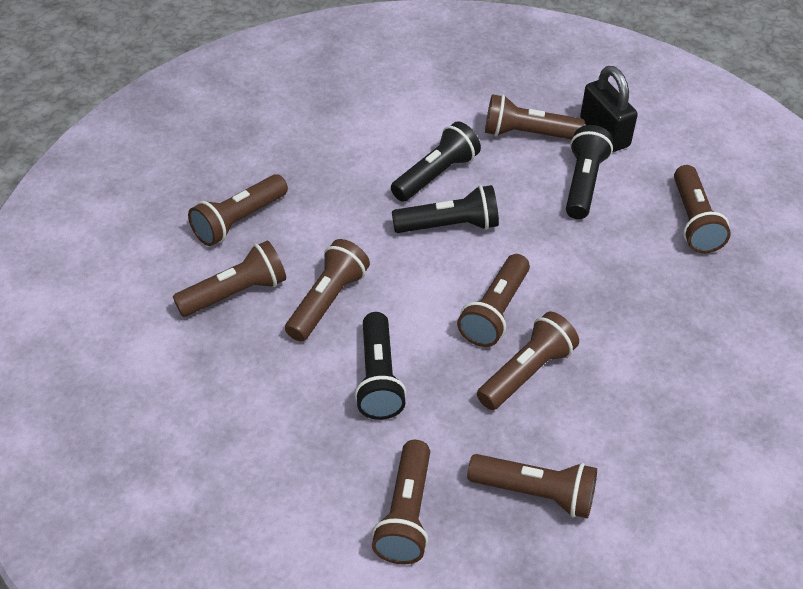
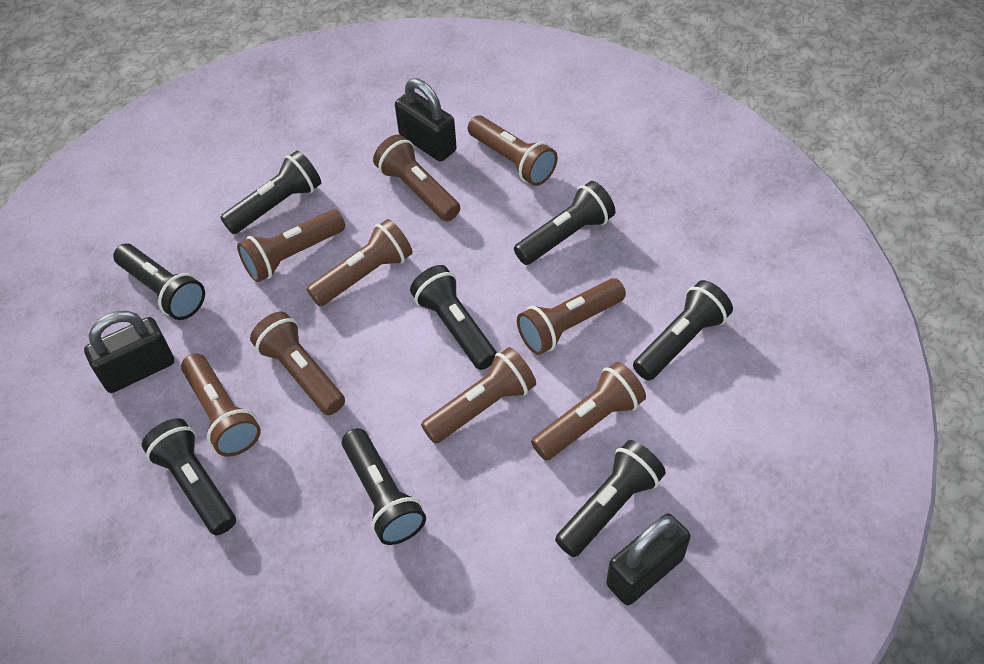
black flashlight: [355,312,407,420] [391,121,481,202] [392,185,499,233] [566,125,613,219] = 4 -> [113,244,205,320] [142,418,236,535] [220,150,321,234] [342,428,426,545] [410,265,497,370] [514,181,615,265] [555,440,666,557] [633,280,733,381] = 8
black padlock: [580,66,638,152] = 1 -> [84,311,174,393] [395,78,457,162] [606,514,691,605] = 3

